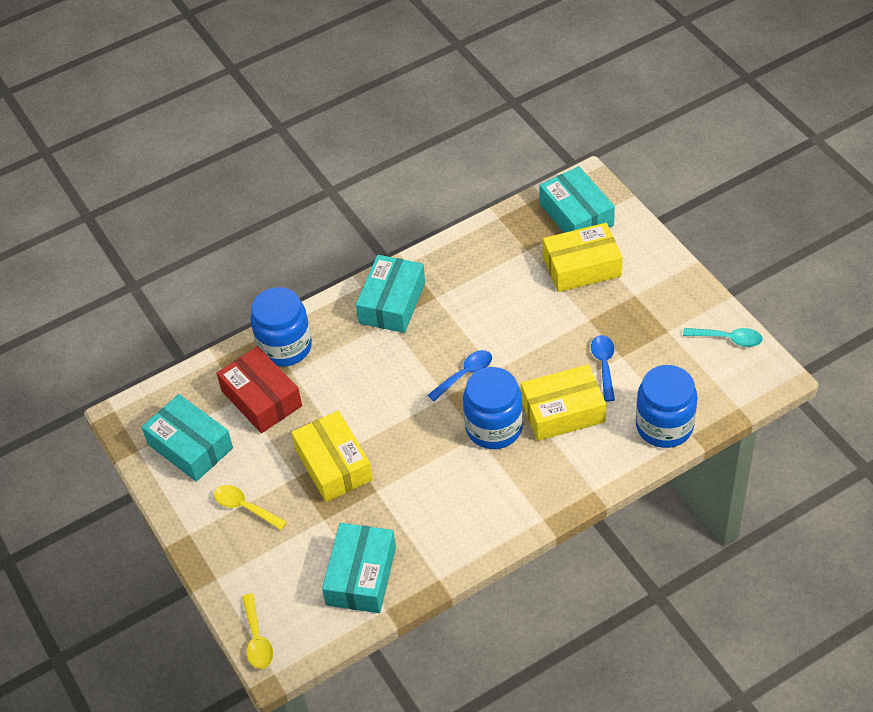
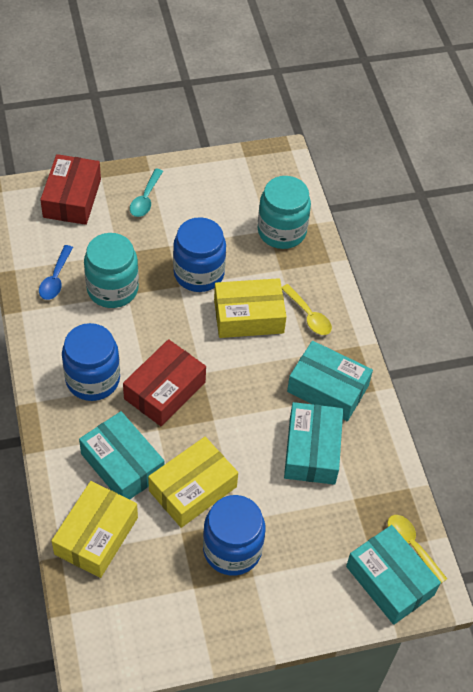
blue spoon: [428,350,492,401] [591,335,615,402] = 2 -> [39,245,73,300] = 1
red box: [216,346,302,433] = 1 -> [40,154,101,225] [123,339,206,426] = 2
turquoise jar: none = 0 -> [84,233,139,308] [258,176,311,249] = 2

